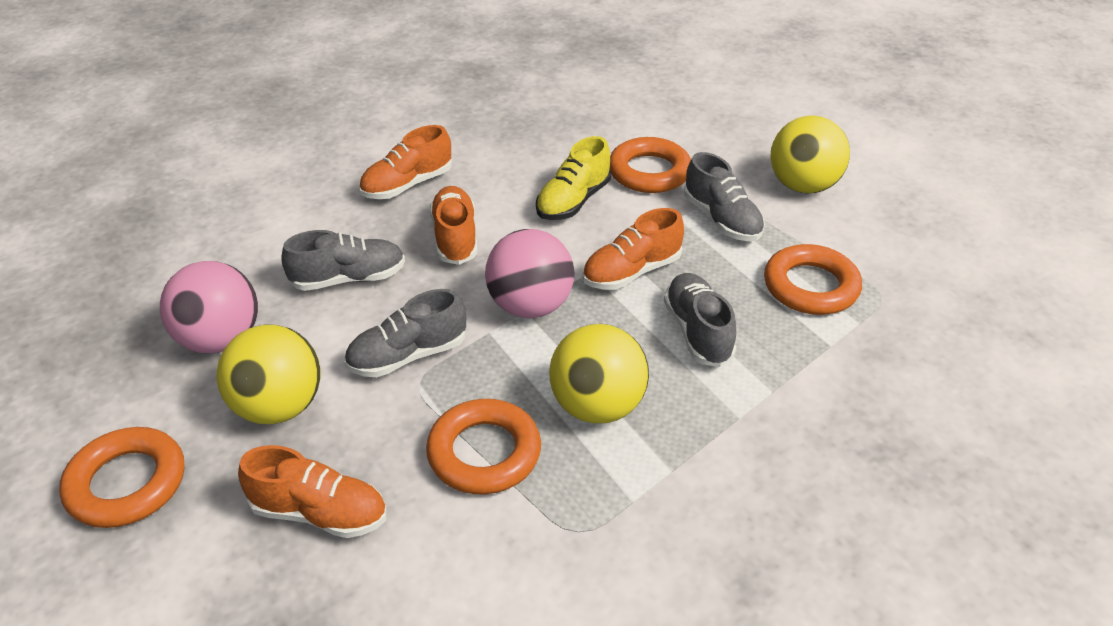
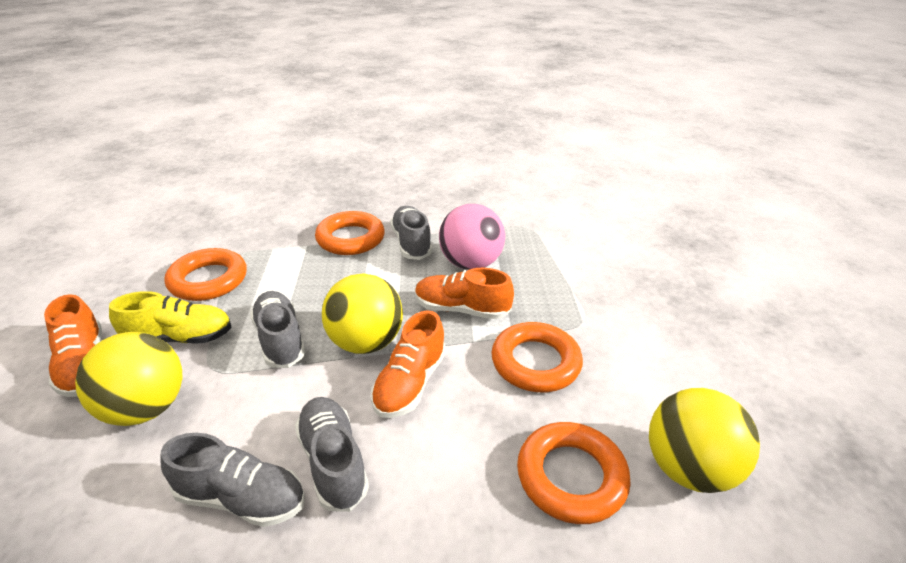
orange shoe: [238,445,387,538] [359,125,452,199] [430,186,478,265] [582,208,684,290] = 4 -> [44,294,102,397] [371,310,446,418] [415,268,514,319] = 3
pink ball: [160,261,258,353] [485,229,574,318] = 2 -> [439,204,505,270] = 1

